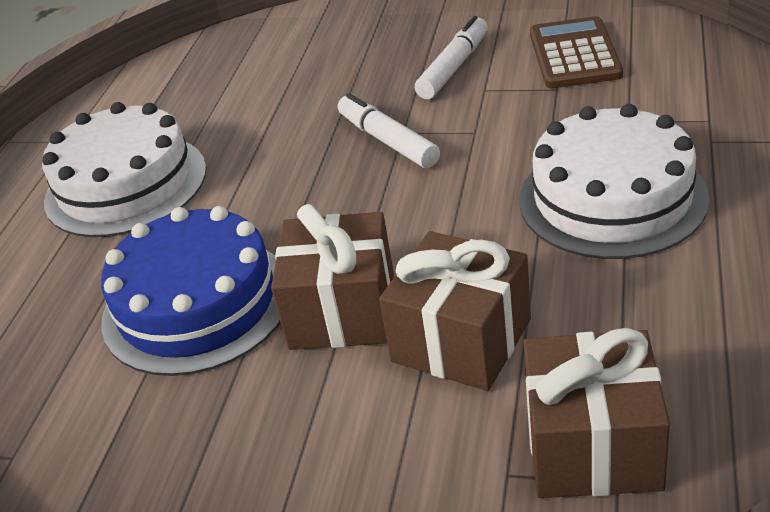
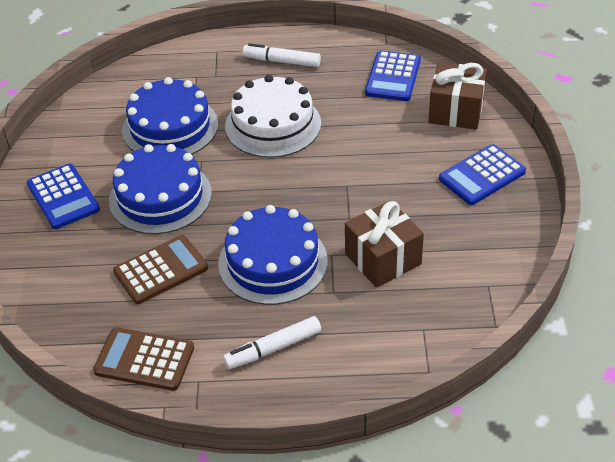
blue cake: [101,206,281,376] = 1 -> [109,144,212,234] [122,77,218,154] [218,205,328,305] = 3
blue calculator: none = 0 -> [27,164,100,229] [365,50,421,101] [439,144,526,205] = 3
brown calculator: [530,16,623,88] = 1 -> [93,327,194,391] [113,235,208,304] = 2
brown gift: [271,204,394,350] [379,231,531,391] [523,328,670,498] = 3 -> [345,200,424,288] [428,62,487,130] = 2
white cake: [42,102,206,237] [519,104,710,259] = 2 -> [225,75,321,158] = 1

